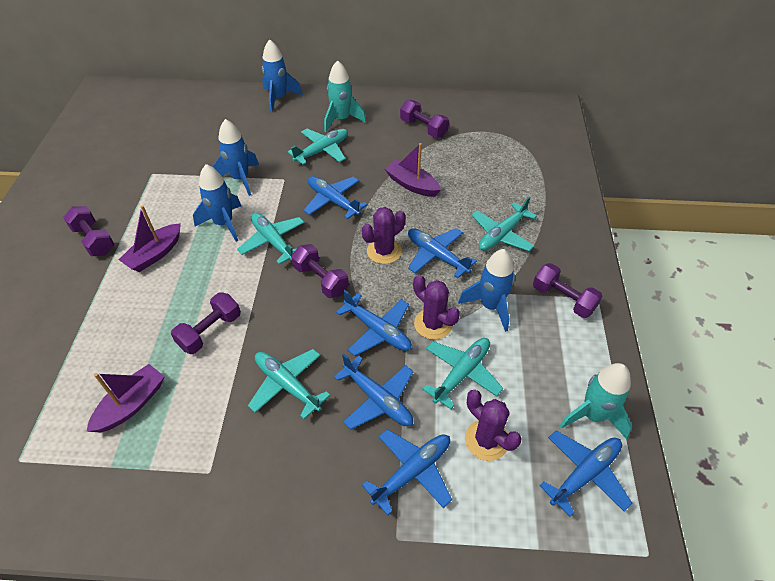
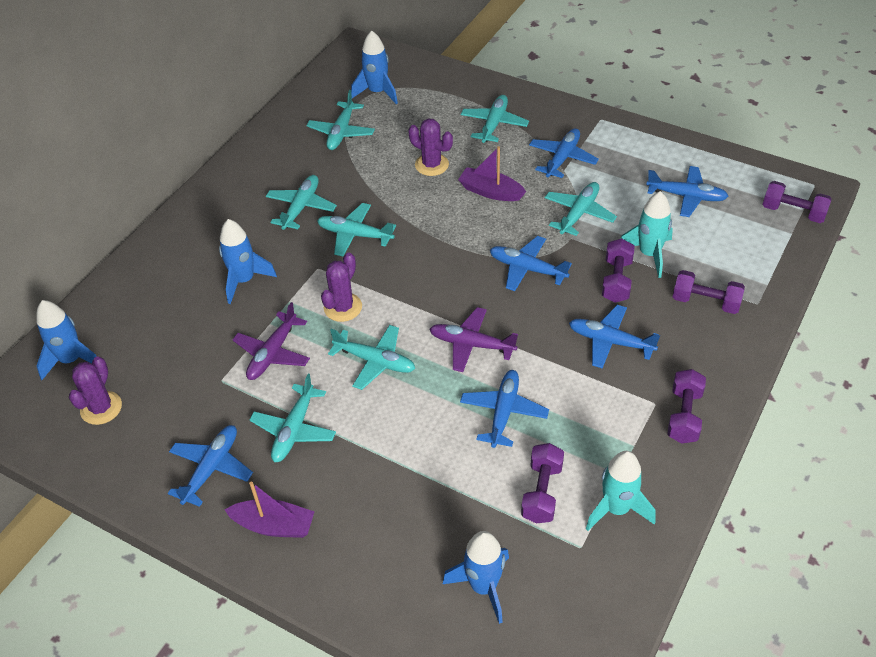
purple boat: [86,364,165,433] [118,205,181,272] [385,143,441,197] = 3 -> [225,482,315,538] [458,146,526,201] = 2
purple plane: none = 0 -> [232,302,310,380] [430,307,518,372] = 2
turquoise plane: [237,212,305,265] [248,349,330,420] [288,129,348,165] [422,338,503,409] [472,197,537,251] = 5 -> [249,374,336,462] [266,175,337,230] [306,90,375,150] [317,203,396,256] [328,325,415,390] [461,95,529,143] [545,182,617,236] = 7

